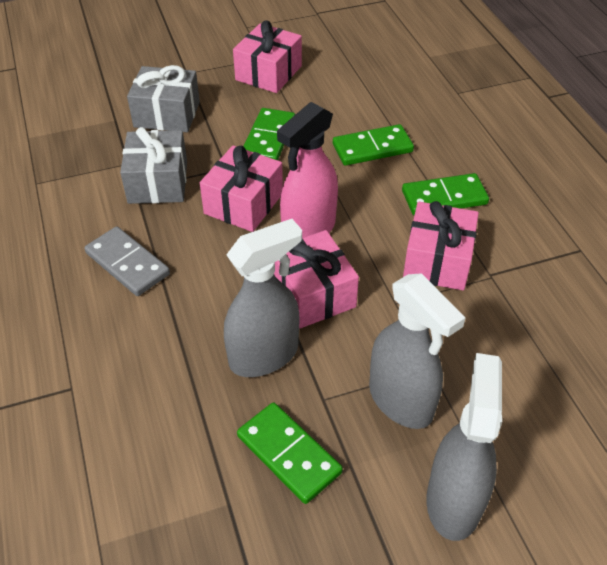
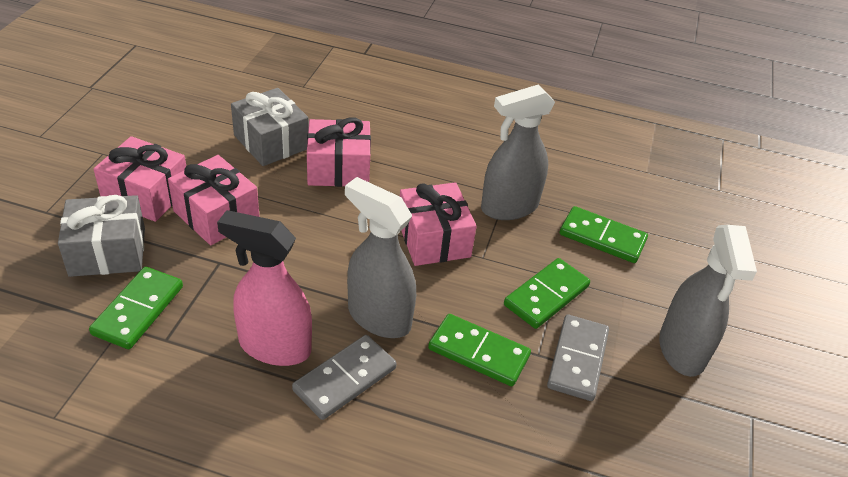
grey domino: [84,226,170,296] = 1 -> [292,335,397,420] [547,314,609,401] = 2

